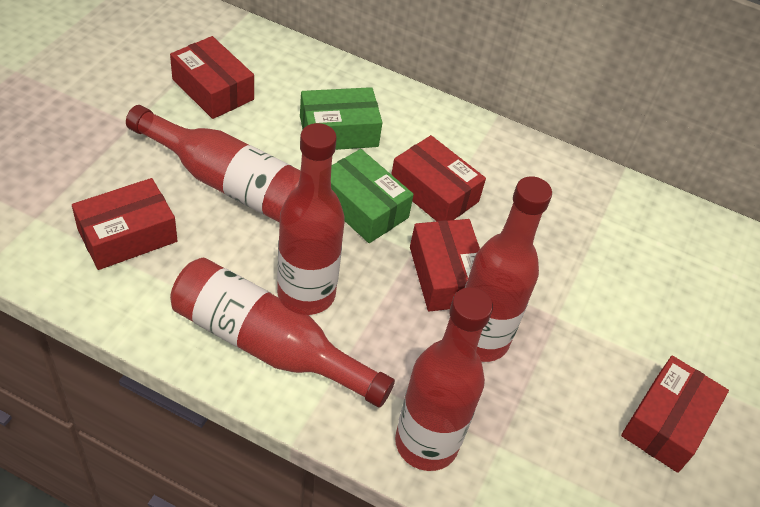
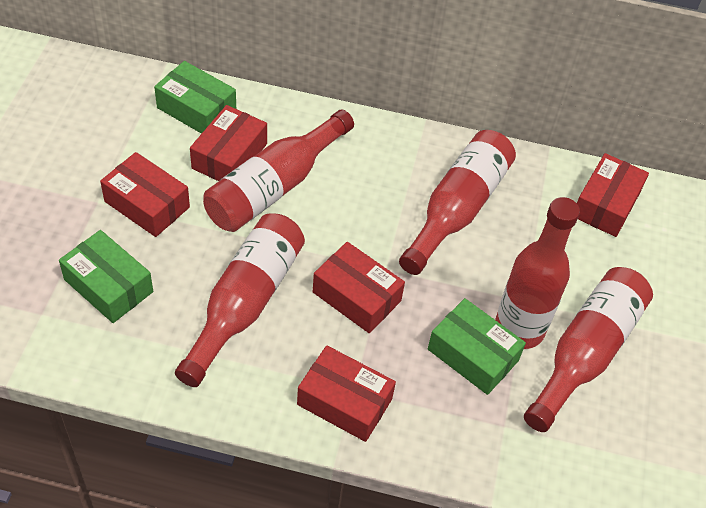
green box: [300,87,382,150] [331,149,414,243] = 2 -> [59,230,153,323] [154,61,236,134] [428,298,526,395] = 3

